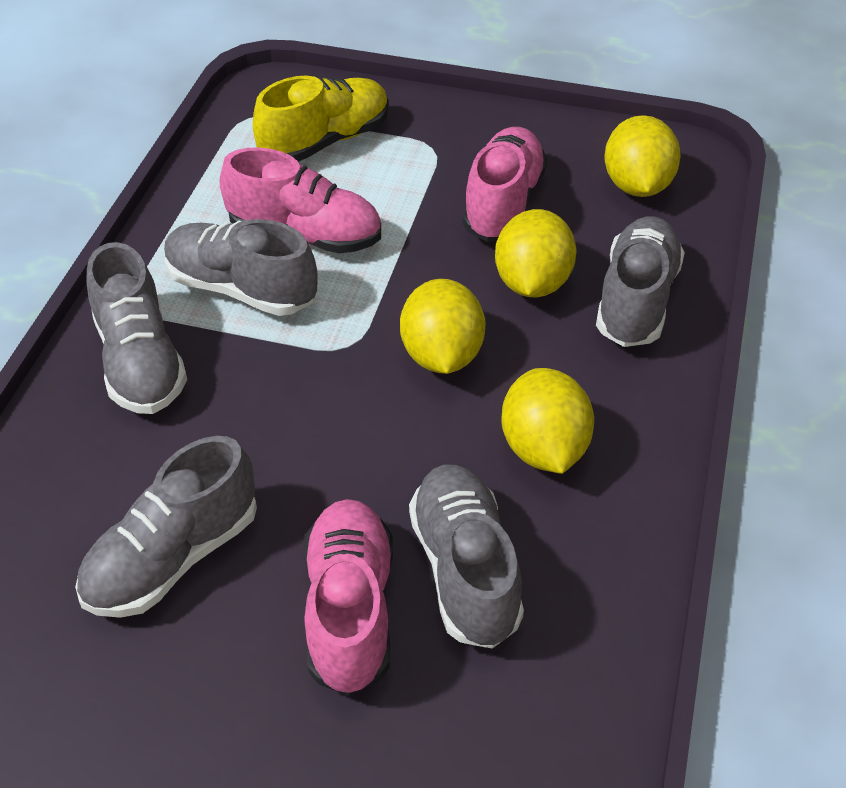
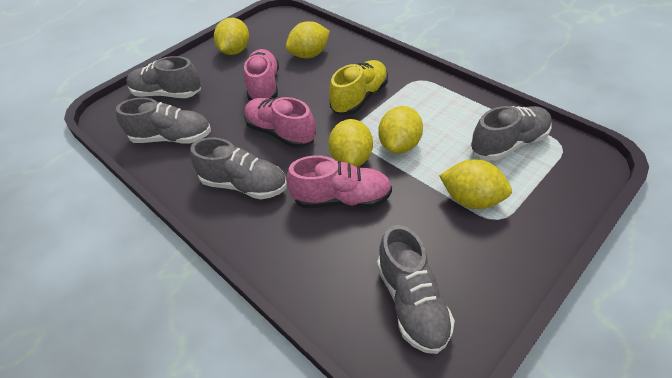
yellow lemon: [400,279,485,374] [495,209,576,297] [501,368,594,474] [604,115,681,197] = 4 -> [214,18,249,55] [286,21,330,58] [328,119,373,167] [378,106,423,154] [439,159,512,209] = 5

